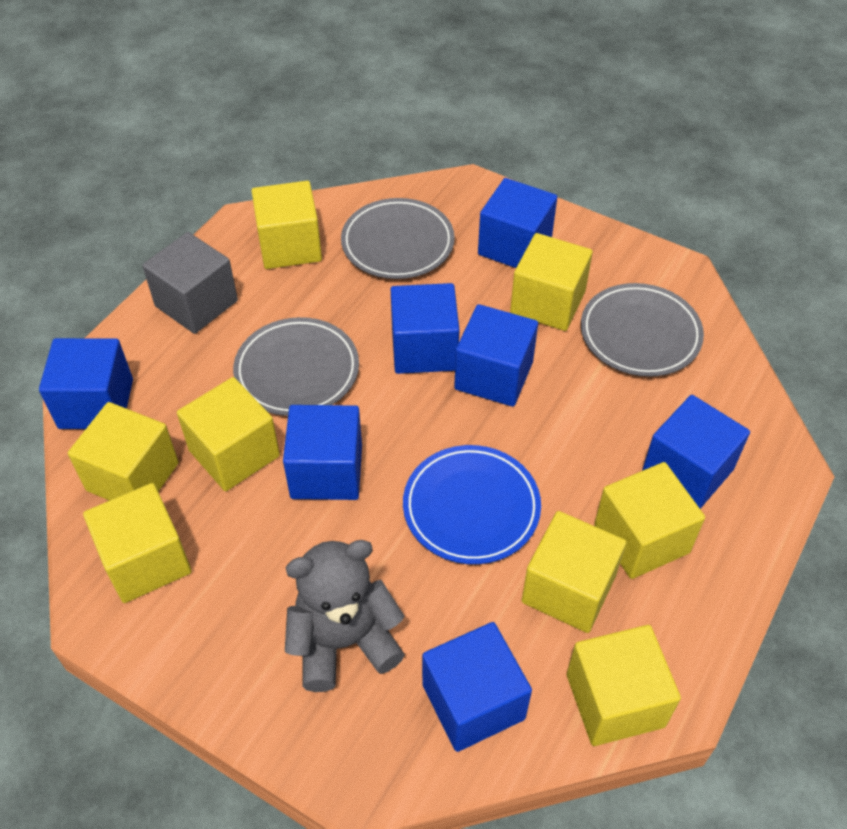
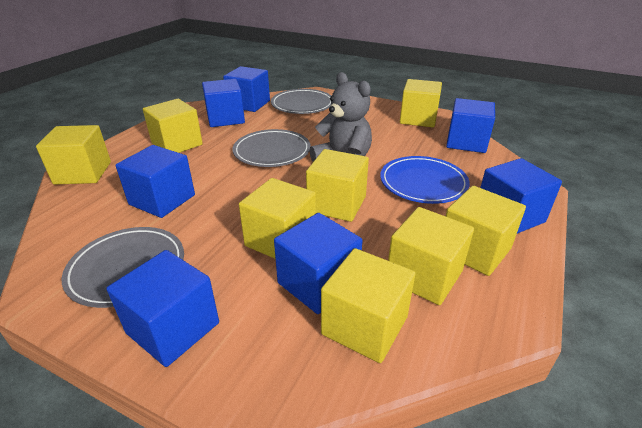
grey cube: [142,232,238,334] = 1 -> none = 0

